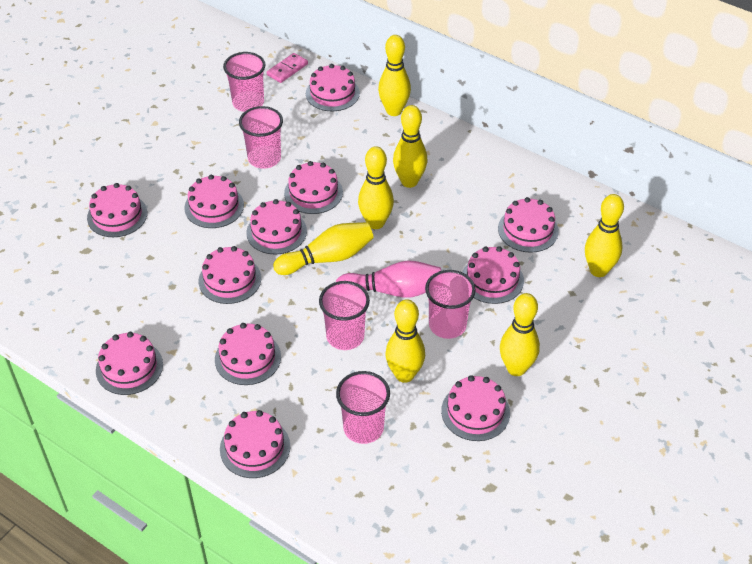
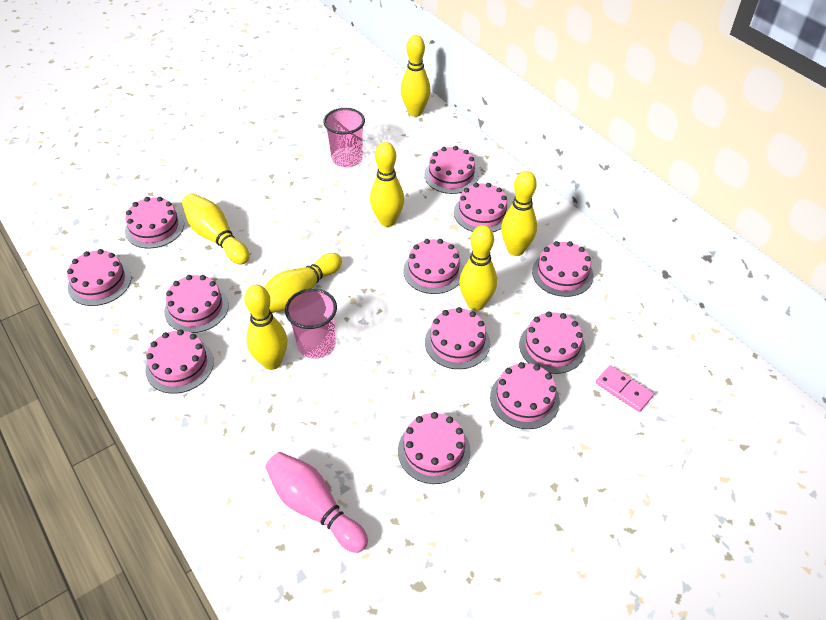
pink cup: [223,52,265,112] [239,106,283,169] [319,281,370,350] [336,371,390,444] [425,270,476,339] = 5 -> [285,288,337,359] [323,108,365,167] = 2

